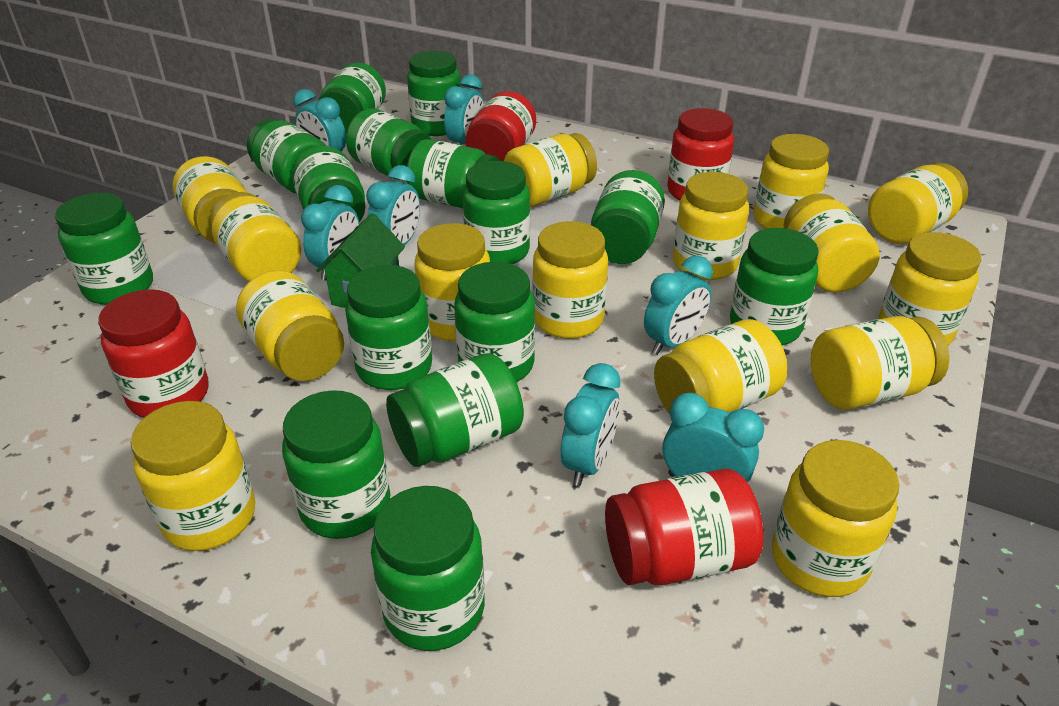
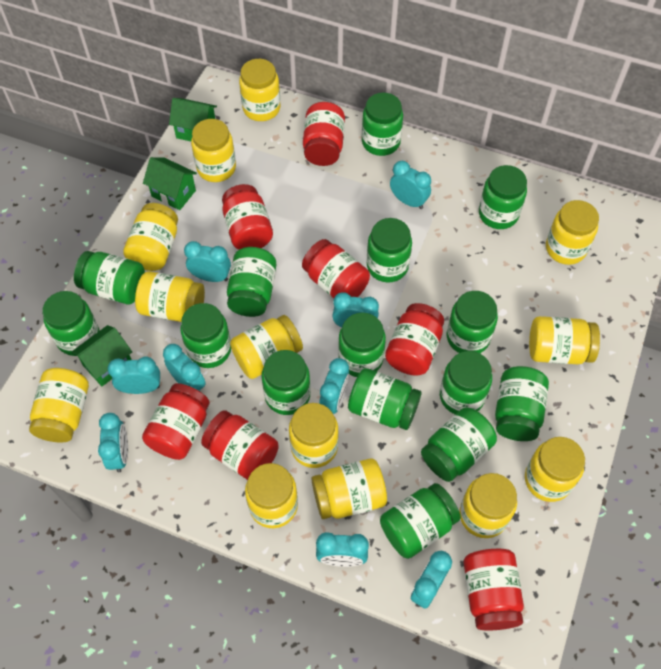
green house: [316,213,405,308] = 1 -> [72,325,132,386] [143,157,197,210] [169,98,217,141] = 3
red jar: [98,289,209,418] [465,91,536,161] [605,469,764,585] [667,108,734,200] = 4 -> [142,383,210,460] [201,410,279,480] [222,184,273,250] [302,239,370,298] [303,102,345,166] [385,303,444,376] [463,549,524,631] = 7
turquoise clock: [293,89,346,152] [301,185,360,280] [366,165,420,245] [444,74,484,145] [561,363,620,486] [644,256,713,355] [663,393,764,482] = 7 -> [98,413,128,473] [108,357,160,394] [163,344,206,391] [184,241,231,282] [316,532,369,567] [319,358,350,414] [332,292,379,328] [390,161,431,209] [411,551,452,608] = 9
yellow jar: [130,401,255,551] [173,156,247,243] [209,192,301,282] [236,270,344,381] [414,223,490,341] [504,133,597,207] [533,221,608,339] [654,319,787,413] [673,172,749,280] [754,134,829,229] [772,440,899,597] [784,193,880,292] [811,316,949,410] [868,163,968,244] [879,232,981,346] = 15 -> [29,368,89,442] [123,203,178,271] [135,271,205,322] [191,119,236,182] [230,315,303,379] [239,59,281,121] [245,463,298,528] [289,403,339,468] [311,458,387,519] [460,473,517,538] [525,437,585,502] [529,316,600,364] [546,200,599,265] = 13

